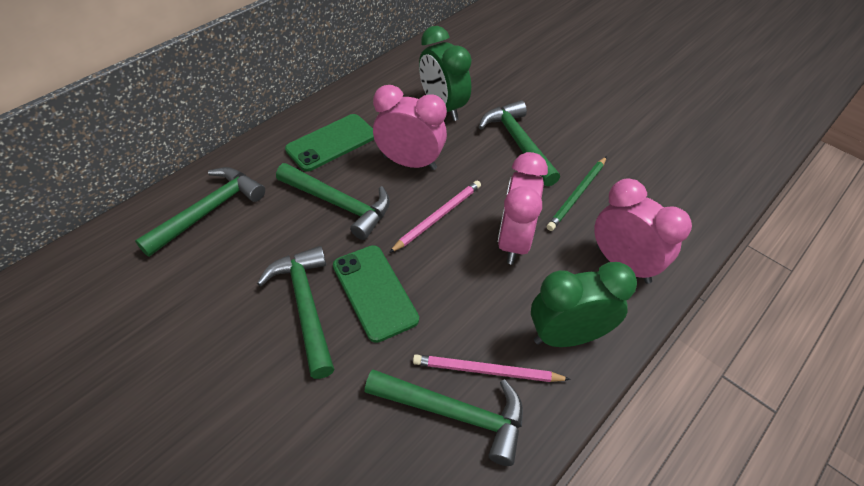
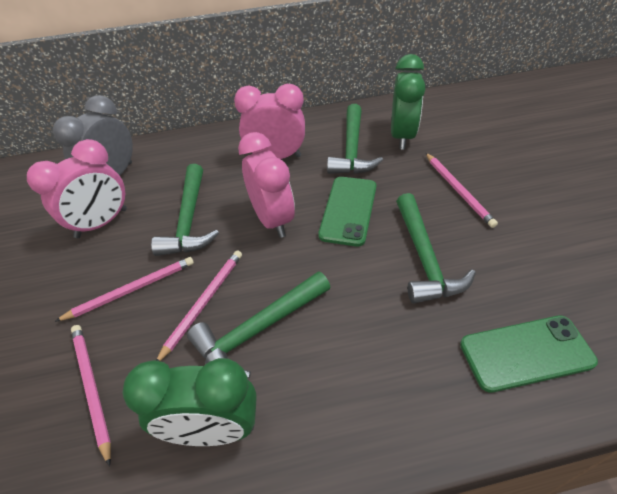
green hammer: [135,167,265,257] [257,246,334,379] [276,163,390,240] [365,369,523,466] [479,100,560,186] = 5 -> [151,164,219,256] [187,271,331,378] [327,104,383,174] [396,193,476,304] = 4
green pencil: [547,156,607,231] = 1 -> none = 0
grey clock: none = 0 -> [53,95,133,175] = 1
pink pencil: [389,180,481,253] [413,354,571,382] = 2 -> [55,257,194,322] [71,325,111,467] [156,250,242,361] [426,153,498,228] = 4

